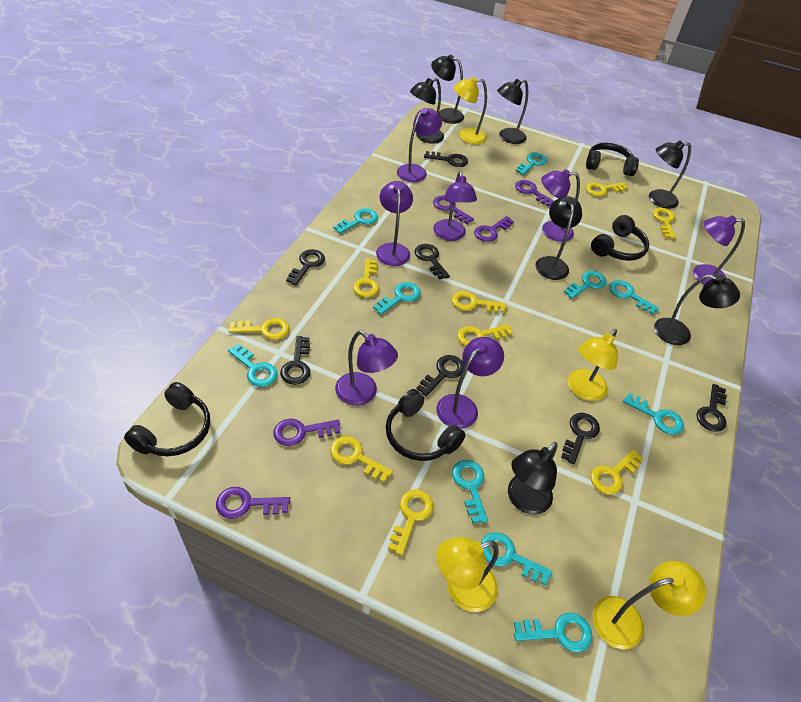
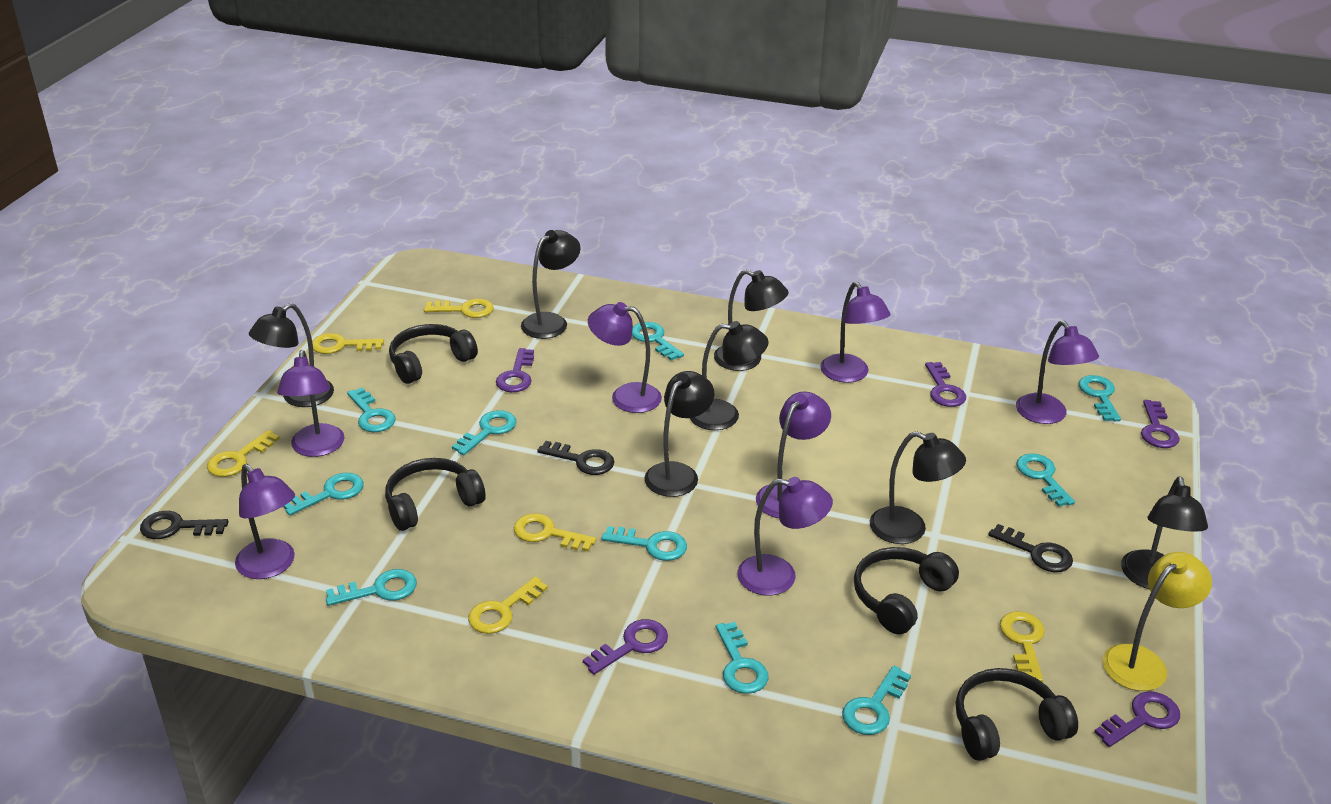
black key: [280,336,310,385] [286,249,325,285] [415,244,450,280] [416,355,464,397] [424,151,468,167] [561,413,600,465] [696,384,727,432] = 7 -> [140,511,229,539] [537,441,614,475] [988,524,1073,572] = 3
yellow key: [228,318,289,340] [330,436,393,482] [353,259,379,298] [388,489,434,556] [452,291,507,313] [457,324,513,346] [586,182,628,197] [591,449,644,495] [653,208,676,239] = 9 -> [207,430,280,477] [312,333,384,354] [424,299,494,318] [468,576,548,634] [514,513,596,551] [1000,611,1045,682] = 6
yellow lamp: [436,537,499,612] [454,77,487,144] [568,329,618,401] [592,561,706,649] = 4 -> [1103,552,1212,691] = 1

